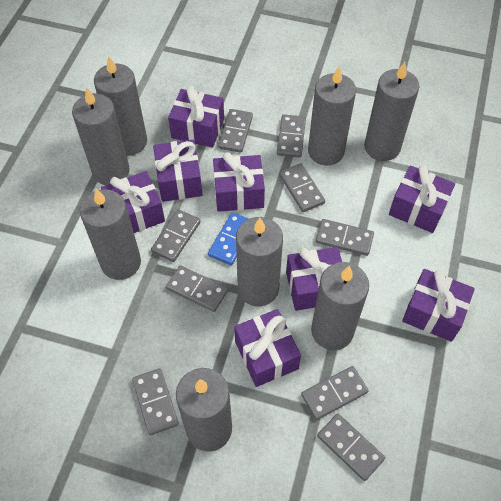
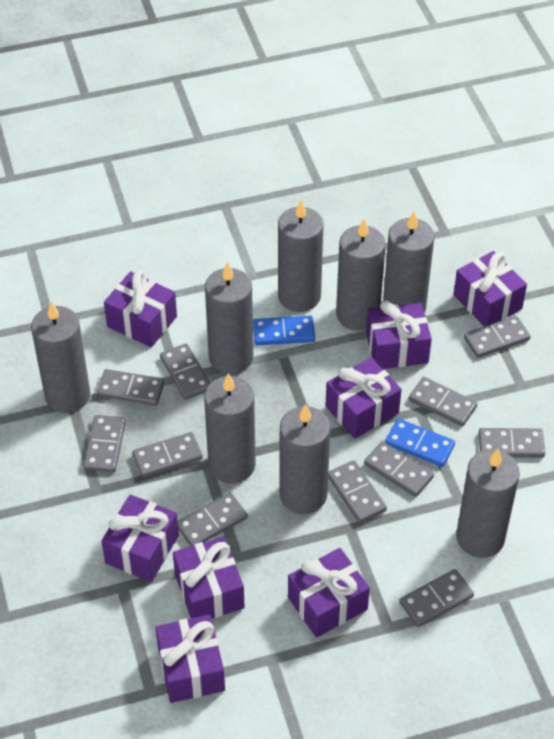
blue domino: [208,212,248,265] = 1 -> [253,316,315,346] [385,418,455,467] = 2
grey domino: [132,368,179,435] [151,209,201,262] [166,265,228,312] [218,109,253,153] [277,114,306,158] [279,163,325,212] [301,366,369,420] [316,219,374,256] [317,414,385,481] = 9 -> [84,415,126,472] [97,369,164,406] [132,432,203,478] [160,343,210,400] [178,493,248,546] [328,460,387,523] [364,441,434,497] [399,569,474,627] [409,377,477,426] [464,316,531,358] [479,428,545,458] = 11

